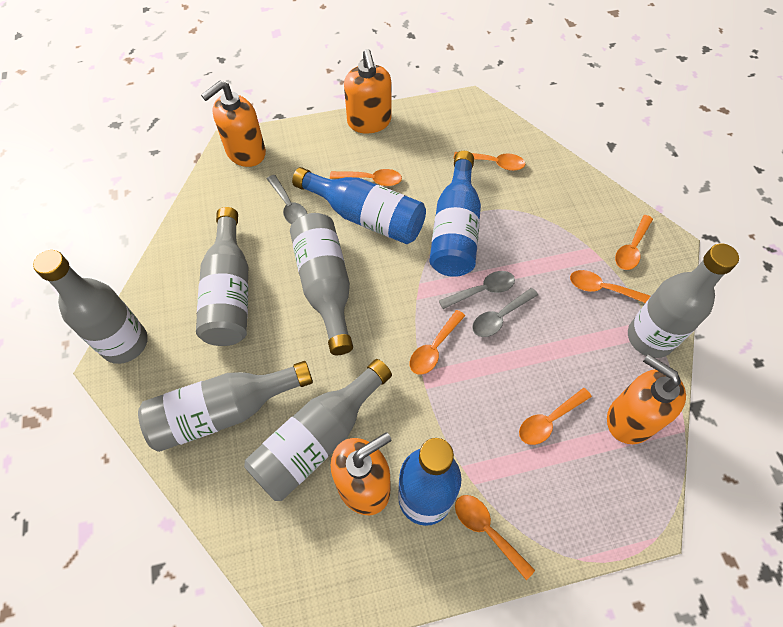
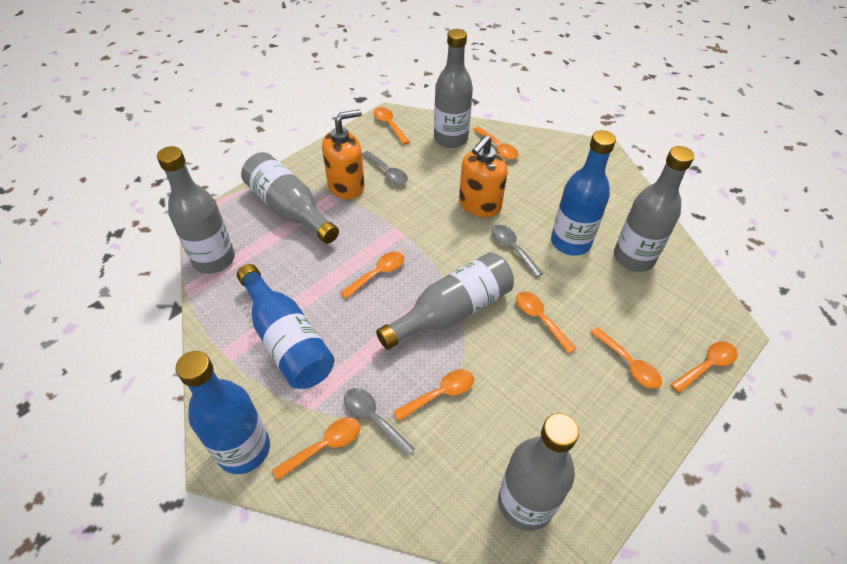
orange soap dispenser: [201,81,266,167] [331,432,391,515] [344,49,391,134] [607,354,686,444] = 4 -> [322,109,364,199] [459,135,508,217] = 2
orange spoon: [330,169,402,186] [410,310,465,375] [454,152,525,171] [455,495,535,580] [519,388,592,445] [570,270,651,303] [615,215,653,270] = 7 -> [272,418,360,480] [340,251,405,299] [374,107,410,145] [393,369,474,421] [473,127,519,160] [516,292,577,354] [590,327,662,389] [671,342,738,393] = 8

